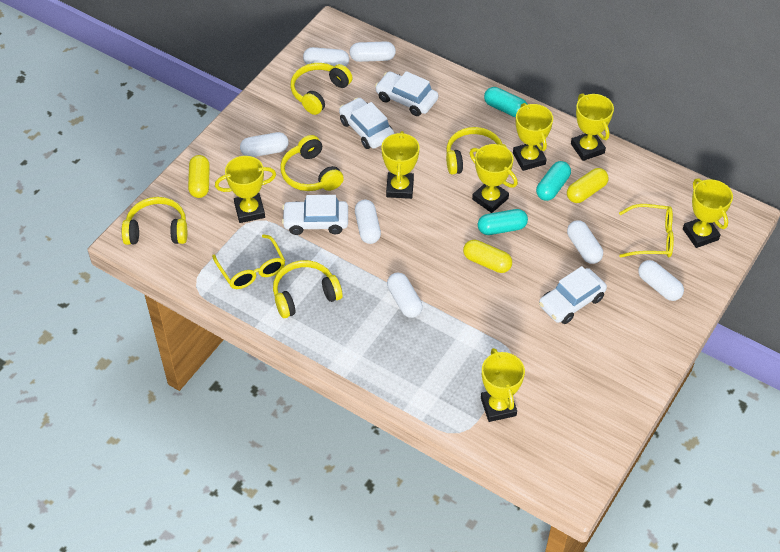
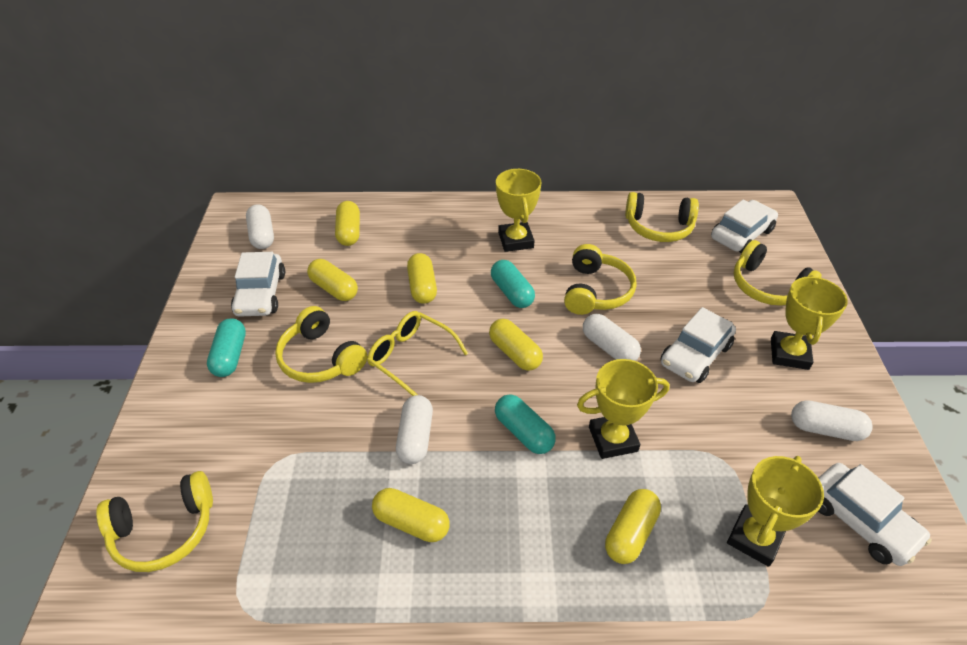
white capsule: [240,132,289,157] [303,47,349,67] [349,42,396,62] [355,200,381,244] [387,273,423,318] [567,220,603,264] [638,260,684,301] = 7 -> [246,204,274,249] [396,395,433,464] [583,314,641,361] [791,400,873,441] = 4
yellow capsule: [188,155,210,198] [463,240,512,273] [567,168,608,203] = 3 -> [307,259,358,301] [335,201,360,246] [372,488,450,542] [407,253,437,304] [489,319,543,371] [605,489,661,564] = 6
yellow glasses: [212,234,285,289] [619,204,674,258] = 2 -> [367,311,468,396] = 1
yellow trophy: [215,156,276,223] [381,131,420,199] [470,144,518,213] [481,348,525,422] [513,103,553,171] [571,93,614,161] [683,178,733,248] = 7 -> [496,169,542,252] [577,359,670,459] [727,456,824,567] [771,275,848,370] = 4

